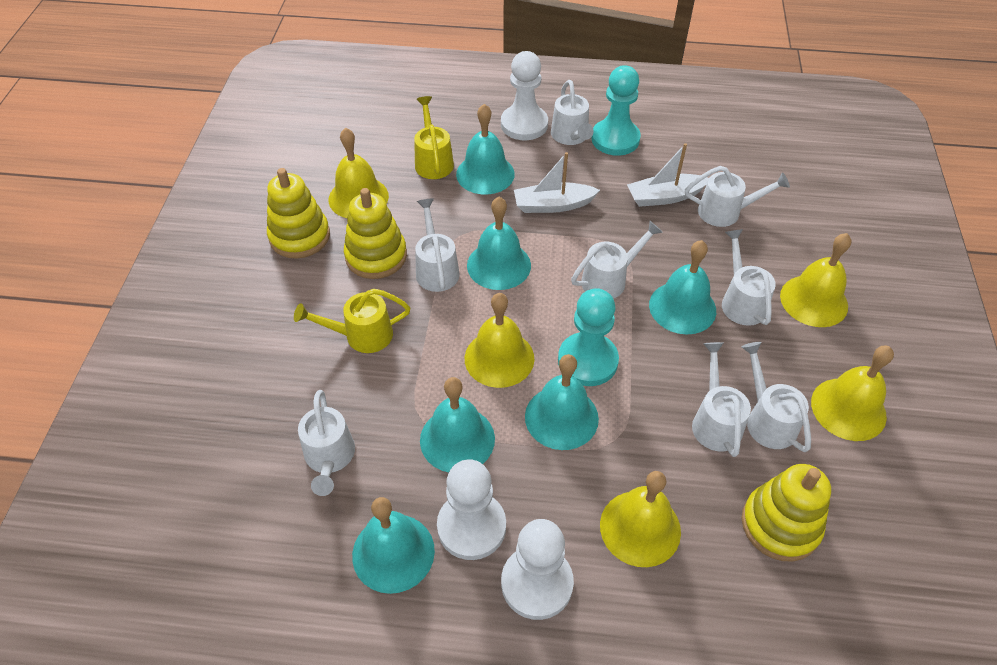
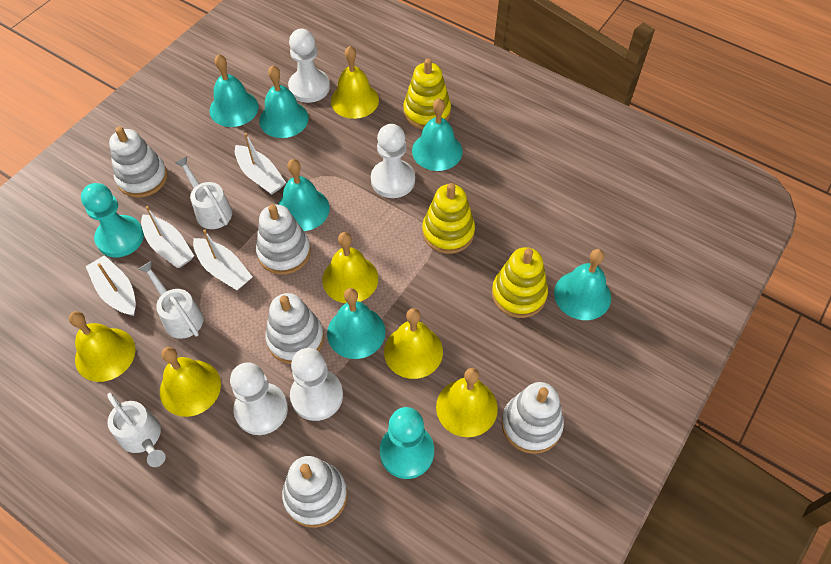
white boat: [514,152,600,213] [627,143,709,207] = 2 -> [86,255,136,316] [141,206,194,268] [193,229,253,290] [235,133,286,195] = 4
white pawn: [437,459,506,560] [501,51,548,140] [501,519,574,620] = 3 -> [230,362,288,435] [288,29,330,103] [290,348,343,421] [371,124,415,198] = 4
white stacking toy: none = 0 -> [109,127,167,198] [256,204,311,275] [265,293,324,364] [282,456,347,528] [502,382,564,454] = 5
white watering can: [298,390,355,496] [415,199,460,292] [551,80,594,145] [571,221,663,299] [685,166,790,227] [692,342,751,457] [722,229,776,326] [741,342,811,452] = 8 -> [107,393,166,467] [138,261,203,339] [175,156,232,229] = 3
yellow bell: [329,128,389,218] [465,293,534,388] [600,471,681,567] [780,233,851,327] [811,346,894,441] = 5 -> [69,311,136,382] [160,347,221,417] [322,232,378,303] [331,46,379,119] [384,308,443,379] [436,368,498,437] = 6
yellow watering can: [294,289,410,353] [414,96,454,179] = 2 -> none = 0

